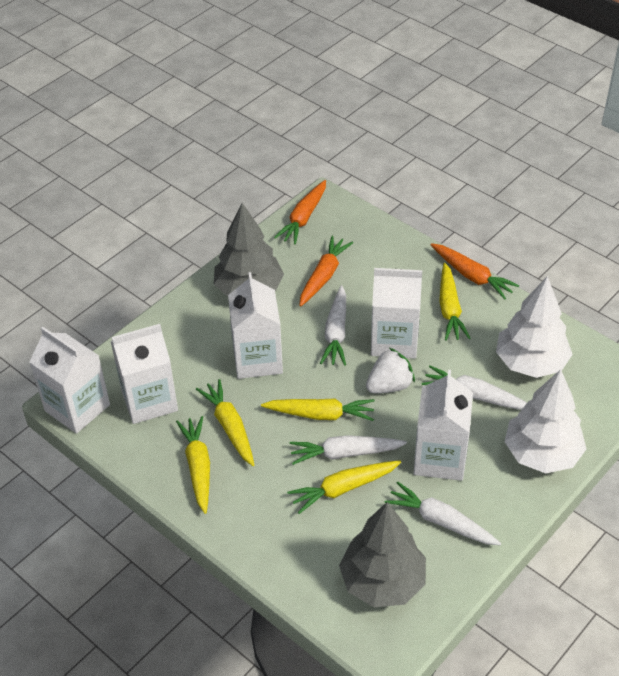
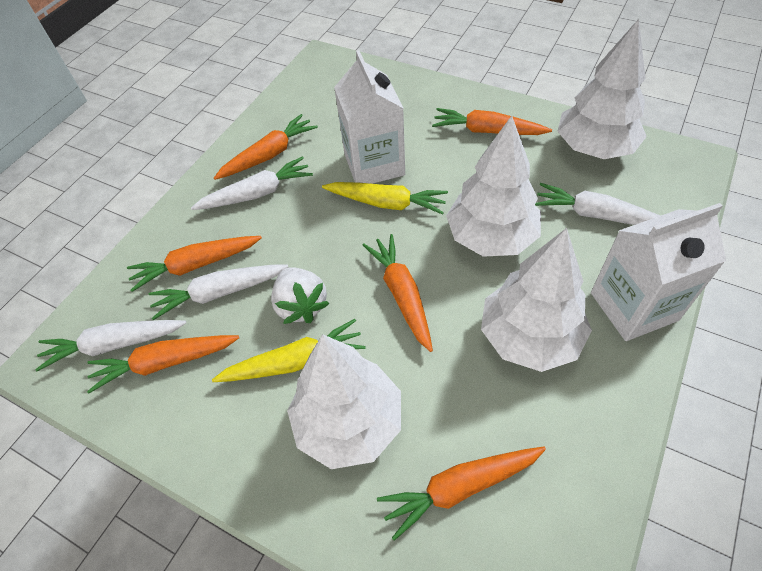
grey tree: [214,203,284,297] [339,502,426,607] = 2 -> none = 0
orange carrot: [274,180,326,244] [299,236,353,306] [431,243,519,299] = 3 -> [87,335,239,393] [127,236,262,292] [214,114,318,180] [363,234,433,352] [377,446,546,541] [432,108,552,135] = 6
white carton: [29,327,110,434] [111,324,178,424] [228,272,283,379] [371,268,422,358] [413,370,473,481] = 5 -> [334,50,405,184] [591,203,726,341] = 2
white tree: [496,276,573,378] [504,369,587,473] = 2 -> [287,334,401,469] [446,116,541,257] [481,228,592,372] [557,19,647,159] = 4
yellow carrot: [176,416,210,514] [196,379,254,466] [261,398,374,421] [287,461,401,514] [439,263,471,341] = 5 -> [212,319,366,382] [322,182,448,215] = 2

